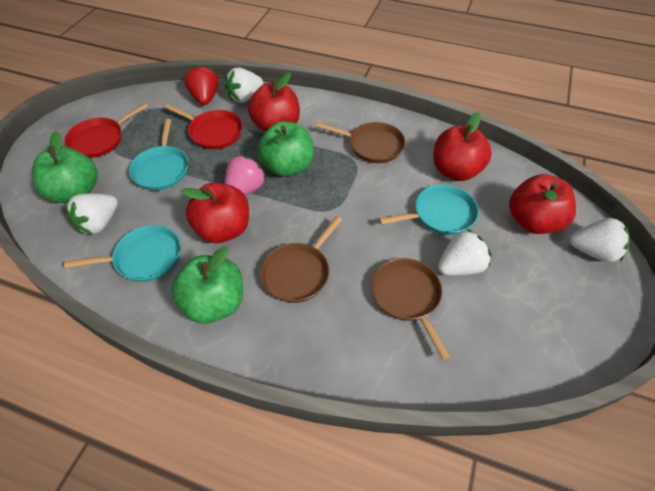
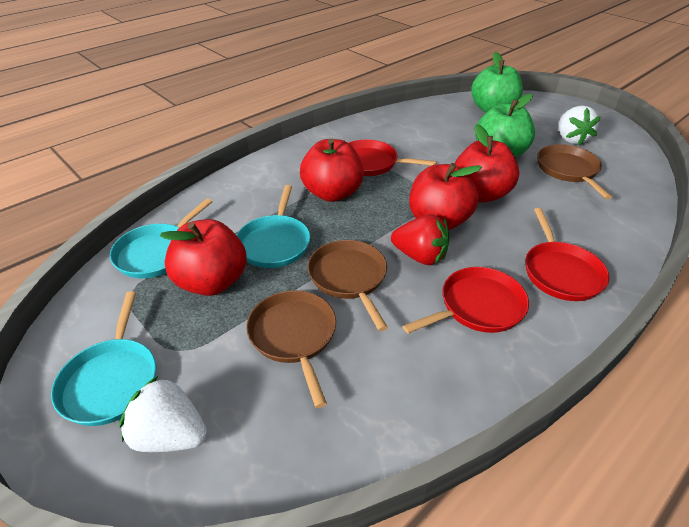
green apple: [32,131,98,203] [171,247,243,324] [258,121,314,177] = 3 -> [471,52,523,113] [475,94,535,157] = 2
pink strawberry: [224,155,267,195] = 1 -> none = 0
red pan: [64,103,148,158] [165,104,243,149] = 2 -> [349,139,437,176] [403,267,529,334] [525,208,609,301] = 3
white strawberry: [65,194,118,234] [225,68,263,103] [438,228,492,276] [570,218,630,262] = 4 -> [119,376,207,452] [559,106,601,146] = 2

